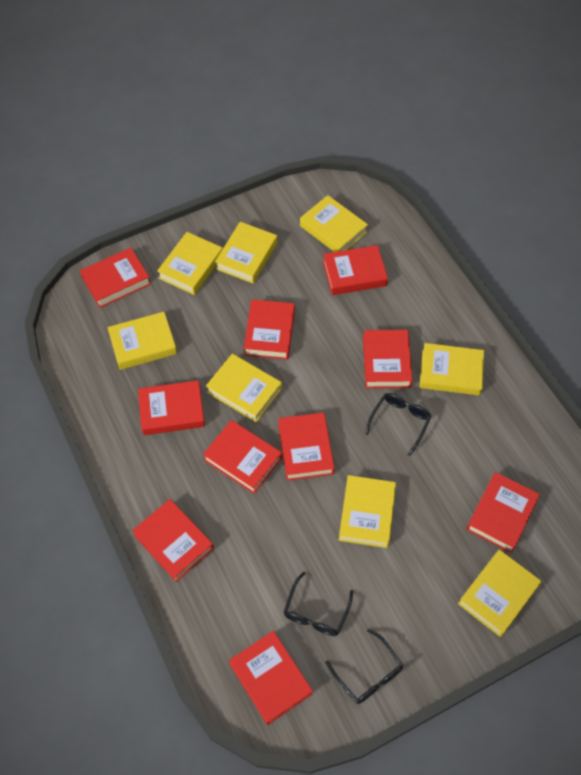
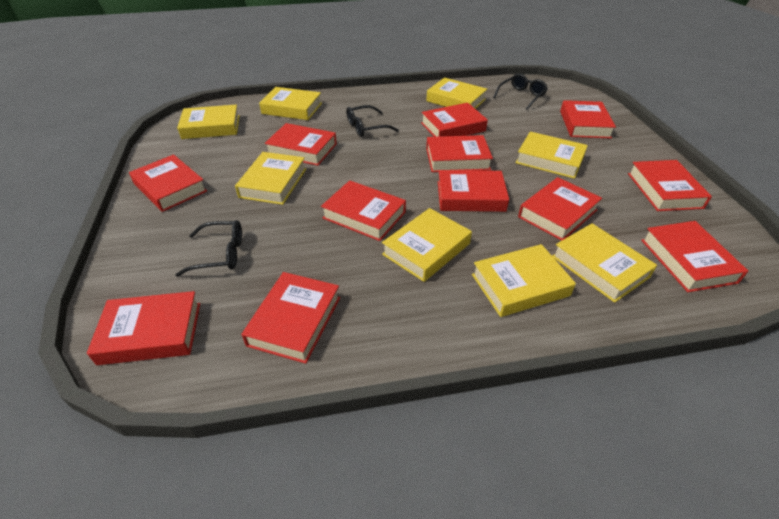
red book: [80,248,151,308] [132,499,214,582] [138,380,205,435] [203,420,282,494] [229,631,313,725] [244,299,295,360] [278,412,335,481] [323,245,388,295] [363,330,413,388] [466,472,540,553] = 10 -> [87,291,200,365] [129,154,207,212] [242,272,340,364] [265,123,337,166] [321,180,406,241] [421,103,488,137] [426,135,493,172] [438,170,509,212] [518,177,602,241] [560,100,616,138] [628,160,712,211] [641,221,748,292] = 12

